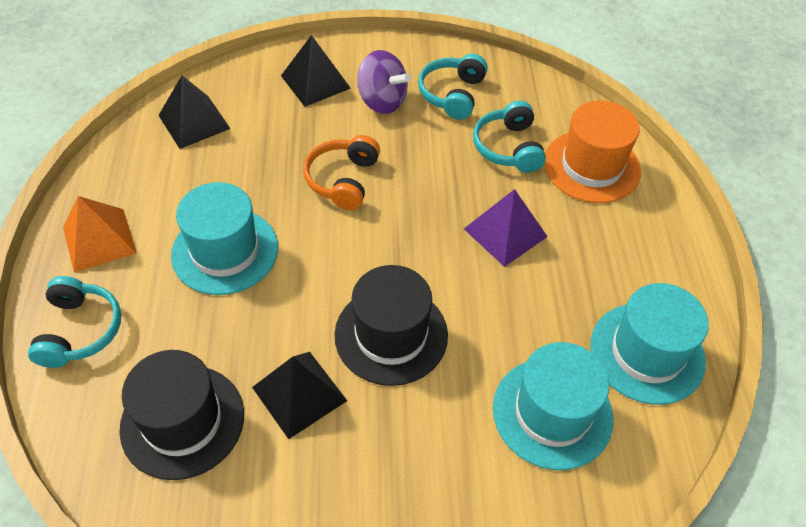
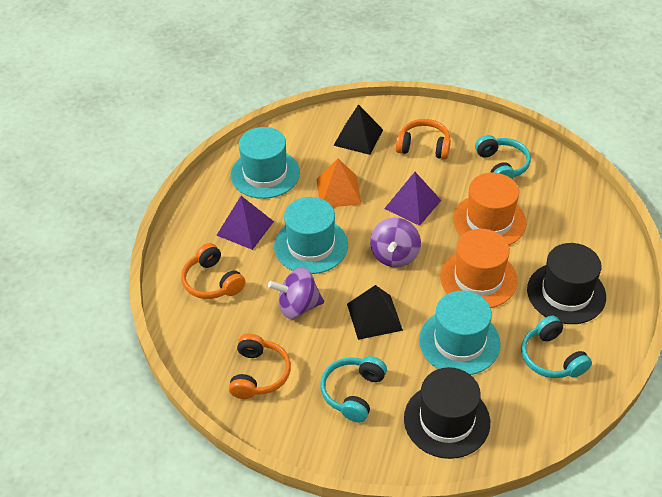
black pyramid: [158,76,231,149] [252,352,347,439] [281,35,351,107] = 3 -> [333,104,383,155] [347,285,403,340] = 2
orange hat: [544,101,641,203] = 1 -> [440,229,518,308] [453,173,526,245] = 2
orange headphones: [303,135,380,210] = 1 -> [181,243,245,299] [229,334,291,399] [396,119,451,160] = 3
purple pyramid: [464,189,548,267] = 1 -> [216,196,274,250] [384,172,441,226] = 2
purple spinning top: [357,50,411,114] = 1 -> [268,268,324,319] [370,217,421,268] = 2

